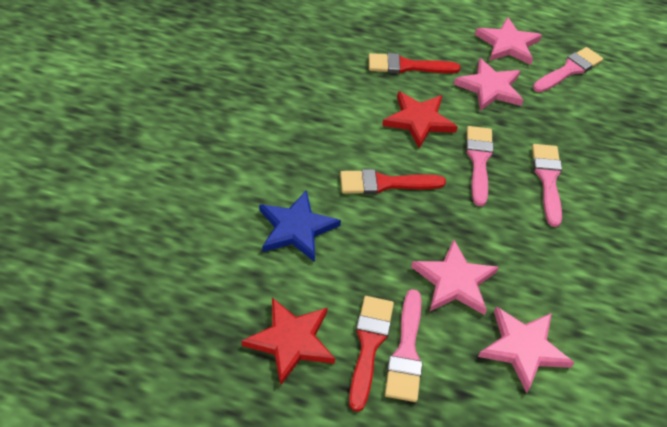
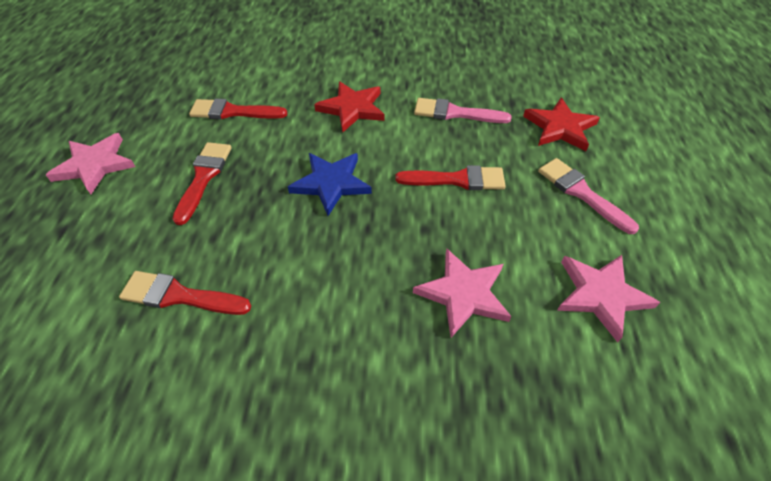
pink brush: [385,289,423,402] [466,126,494,206] [532,144,562,227] [533,47,603,92] = 4 -> [414,98,512,123] [538,158,639,234] = 2
pink star: [411,239,499,315] [454,58,523,111] [475,17,542,65] [478,307,574,393] = 4 -> [46,133,135,194] [413,249,512,338] [557,255,661,342] = 3
red brush: [340,169,446,194] [349,296,394,412] [369,53,461,74] = 3 -> [119,271,251,315] [172,142,232,225] [189,99,288,119] [395,165,506,190] = 4

